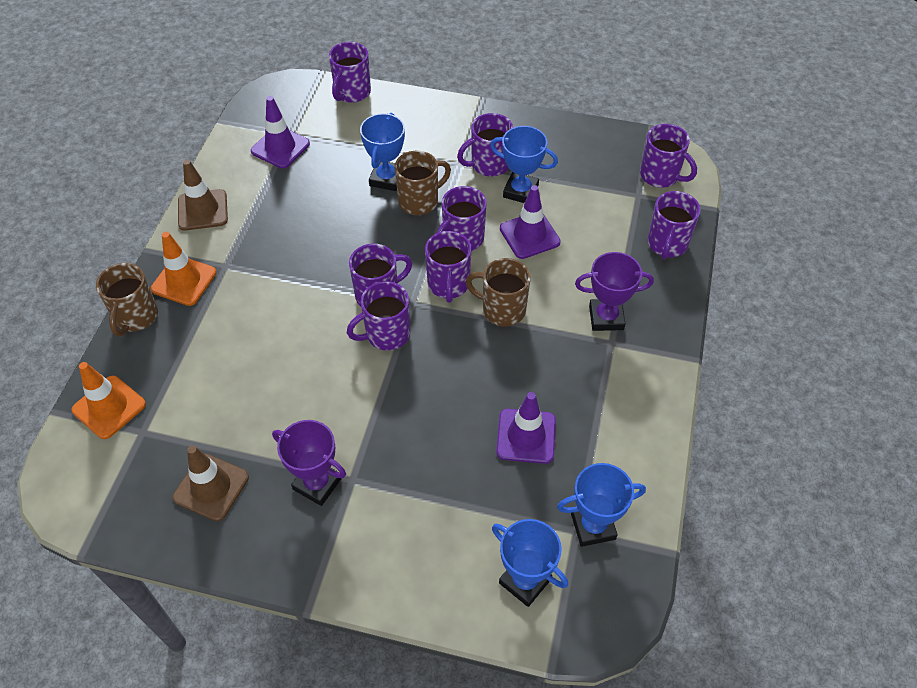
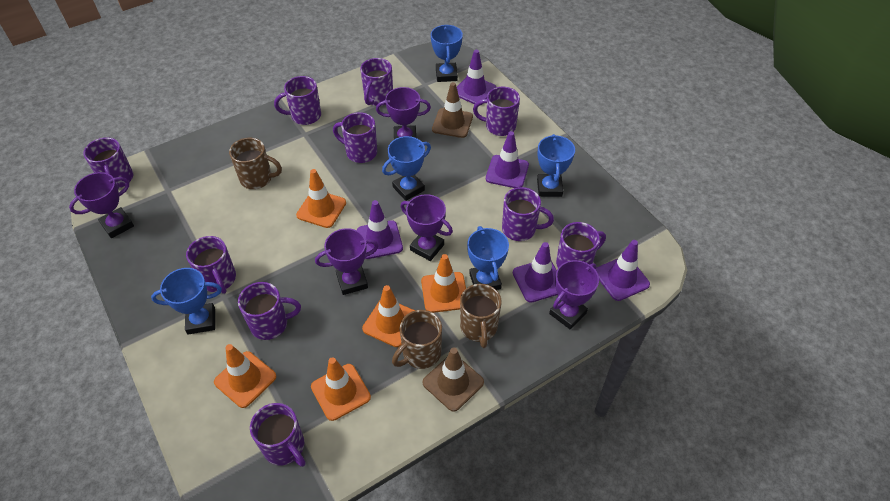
blue trophy: [360,113,405,191] [490,126,558,203] [492,519,568,607] [557,463,646,547] = 4 -> [151,268,222,335] [382,136,431,201] [431,25,463,82] [467,226,509,290] [537,134,575,197] = 5
orange traffic cone: [72,362,146,439] [151,232,216,306] = 2 -> [214,344,276,408] [296,169,346,228] [311,357,371,421] [362,285,415,347] [421,254,466,313] = 5
purple mug: [329,42,371,103] [347,281,410,351] [349,244,412,306] [425,231,471,303] [436,186,486,251] [457,113,513,177] [640,124,697,188] [647,191,701,259] = 8 -> [84,137,133,188] [186,236,236,294] [238,282,301,340] [250,403,306,467] [274,76,321,125] [333,112,377,163] [360,58,393,106] [473,87,520,136] [502,187,554,241] [556,222,606,268] = 10
purple traffic cone: [251,96,310,169] [496,392,556,464] [500,185,561,259] = 3 -> [357,200,403,259] [457,50,496,105] [486,131,529,188] [513,242,558,303] [595,240,650,301] = 5
purple trophy: [272,420,346,506] [575,252,654,331] = 2 -> [69,172,134,238] [315,228,378,295] [376,87,431,140] [400,194,453,261] [549,260,599,329] = 5

